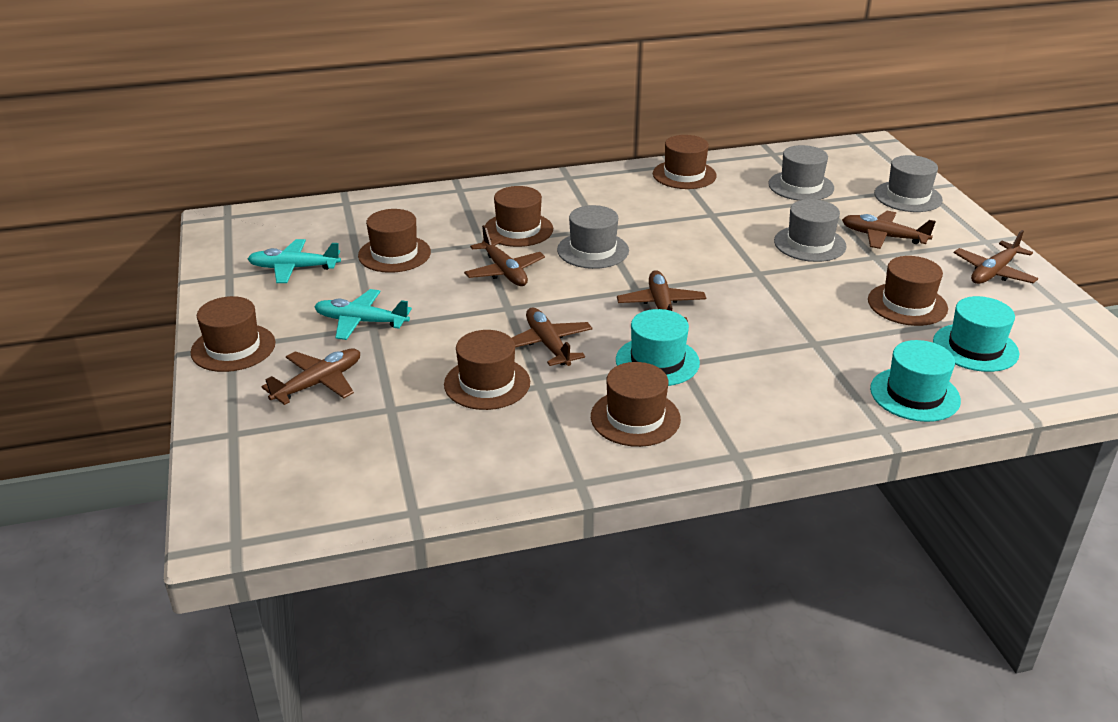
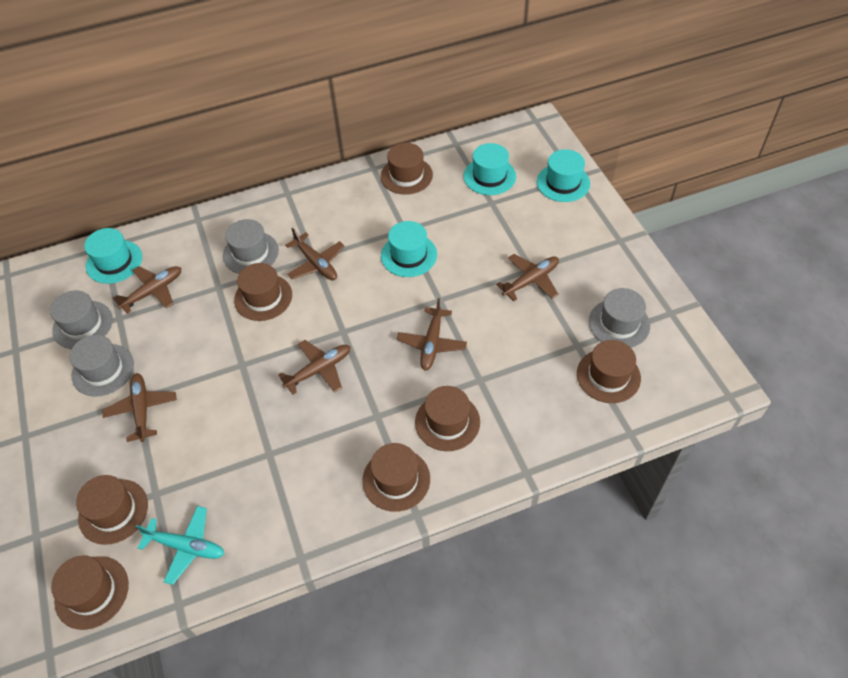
turquoise hat: [616,309,700,386] [870,340,961,422] [933,296,1019,372] = 3 -> [84,228,142,284] [381,221,437,277] [463,143,516,195] [537,149,590,202] = 4
turquoise plane: [248,239,341,283] [314,289,412,340] = 2 -> [136,506,224,585] = 1

